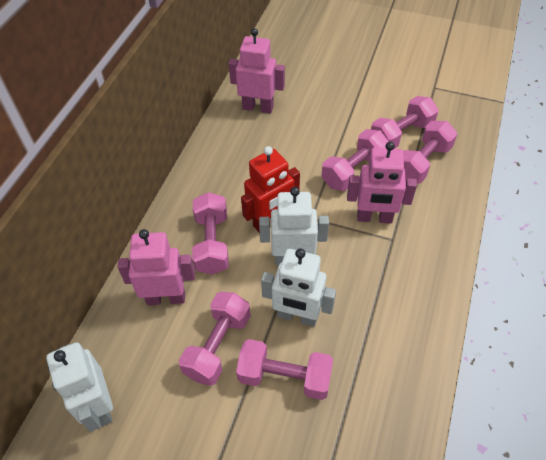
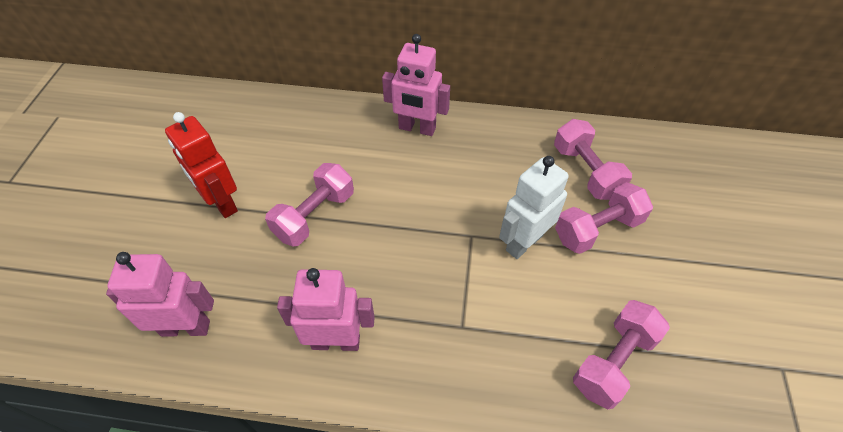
pink dumbbell: [179,292,251,386] [192,192,229,275] [236,339,333,400] [321,129,389,191] [371,96,439,149] [403,121,457,184] = 6 -> [265,163,354,246] [554,119,632,200] [555,182,653,254] [573,300,670,410] = 4
white robot: [46,343,113,432] [259,187,329,265] [261,248,336,327] = 3 -> [499,156,569,259] = 1

